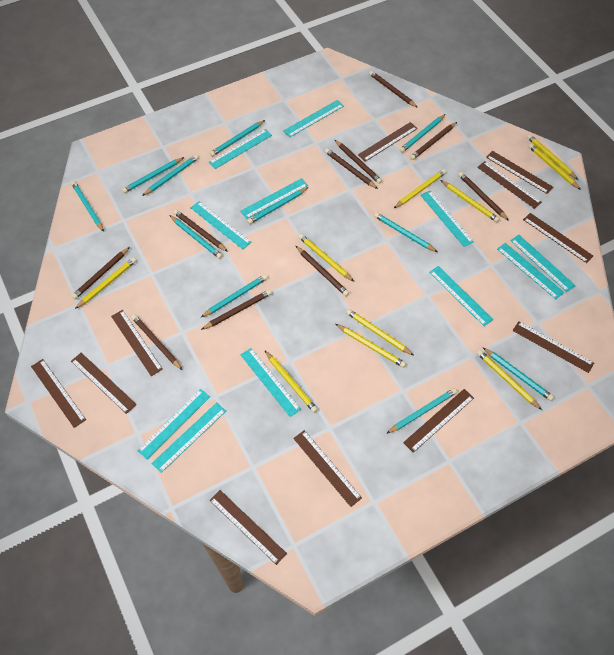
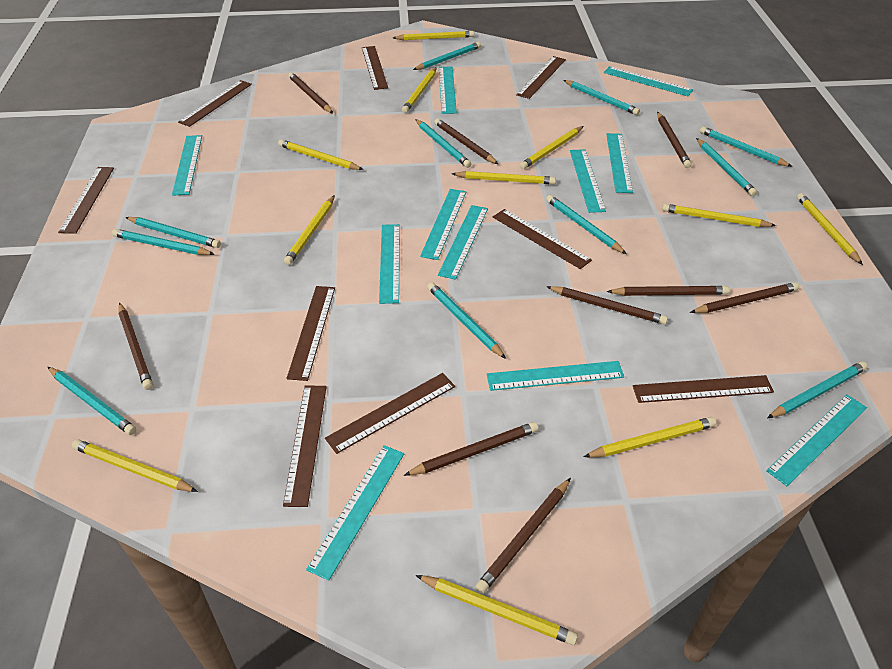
brown pencil: [72,247,130,299] [131,314,182,370] [173,210,228,252] [201,290,272,330] [296,246,349,296] [325,148,378,189] [335,140,382,184] [369,71,418,108] [410,122,457,160] [458,172,509,221] = 10 -> [118,302,153,390] [288,72,333,113] [404,422,539,476] [434,118,498,164] [475,478,571,594] [546,286,668,324] [607,286,729,296] [657,112,692,168] [690,282,799,313] = 9
brown ruler: [31,359,86,428] [71,353,137,414] [111,310,163,376] [209,490,287,565] [293,430,362,507] [358,122,418,162] [403,389,474,453] [477,161,542,209] [486,151,553,194] [512,321,594,373] [523,213,593,263] = 11 -> [58,167,114,234] [178,80,252,127] [283,386,327,507] [287,286,335,381] [325,373,455,454] [362,46,388,90] [493,209,592,269] [516,56,566,99] [633,375,774,403] = 9
yellow pencil: [75,257,136,309] [265,351,318,413] [299,234,354,282] [336,324,406,368] [346,309,414,356] [394,169,446,208] [441,180,500,222] [477,350,542,410] [527,134,578,180] [528,144,581,190] = 10 -> [72,439,198,492] [278,139,364,170] [284,195,335,265] [393,31,474,40] [402,67,437,113] [416,575,578,645] [452,171,556,184] [520,126,584,169] [584,417,716,458] [662,204,776,227] [797,193,863,265] = 11

